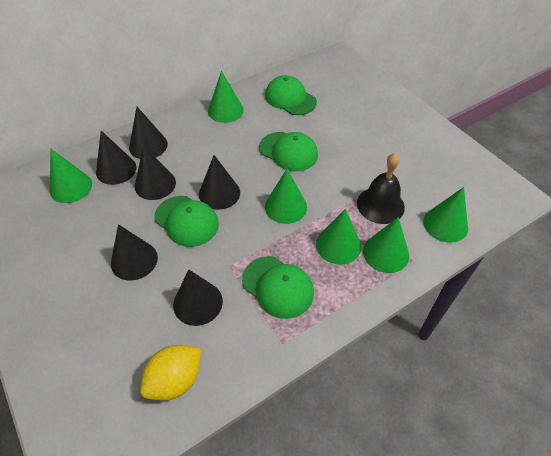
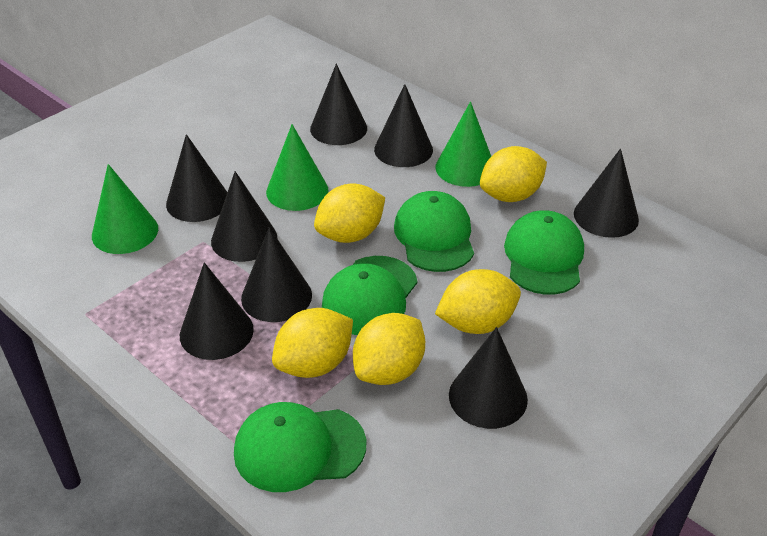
black bell: [357,153,405,224] = 1 -> none = 0
black cone: [96,131,137,185] [111,224,158,281] [129,107,168,159] [135,145,176,200] [173,269,223,326] [199,155,240,210] = 6 -> [166,134,227,222] [180,262,254,360] [211,171,277,262] [241,227,312,322] [310,64,367,145] [374,84,433,167] [449,327,528,429] [574,149,639,238] = 8
green cone: [50,149,92,203] [208,71,244,123] [265,169,307,224] [316,208,361,264] [363,217,409,273] [423,187,468,243] = 6 -> [92,164,158,254] [266,124,329,211] [435,102,491,187] = 3
yellow lemon: [140,345,201,401] = 1 -> [272,308,353,378] [314,184,385,243] [353,313,425,385] [435,269,521,334] [480,146,547,202] = 5

